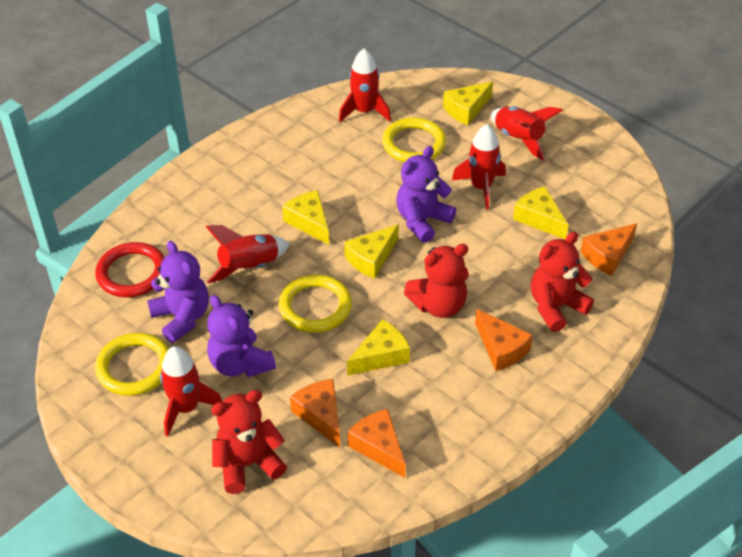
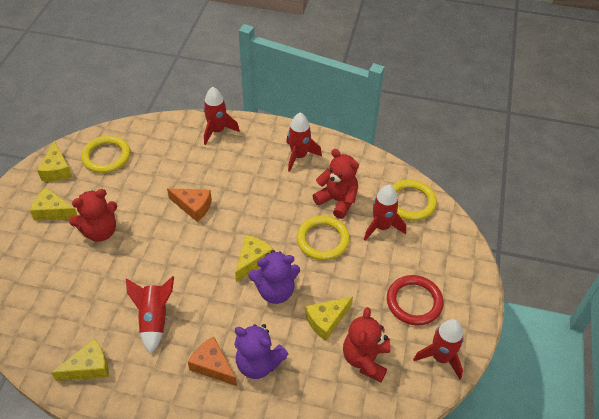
orange cheese: [290,379,340,447] [347,409,406,478] [475,309,533,371] [581,223,637,276] = 4 -> [167,188,212,222] [188,337,237,386] = 2
purple teddy bear: [147,241,209,343] [207,295,276,377] [396,146,456,243] = 3 -> [234,324,288,379] [248,250,300,304] = 2

